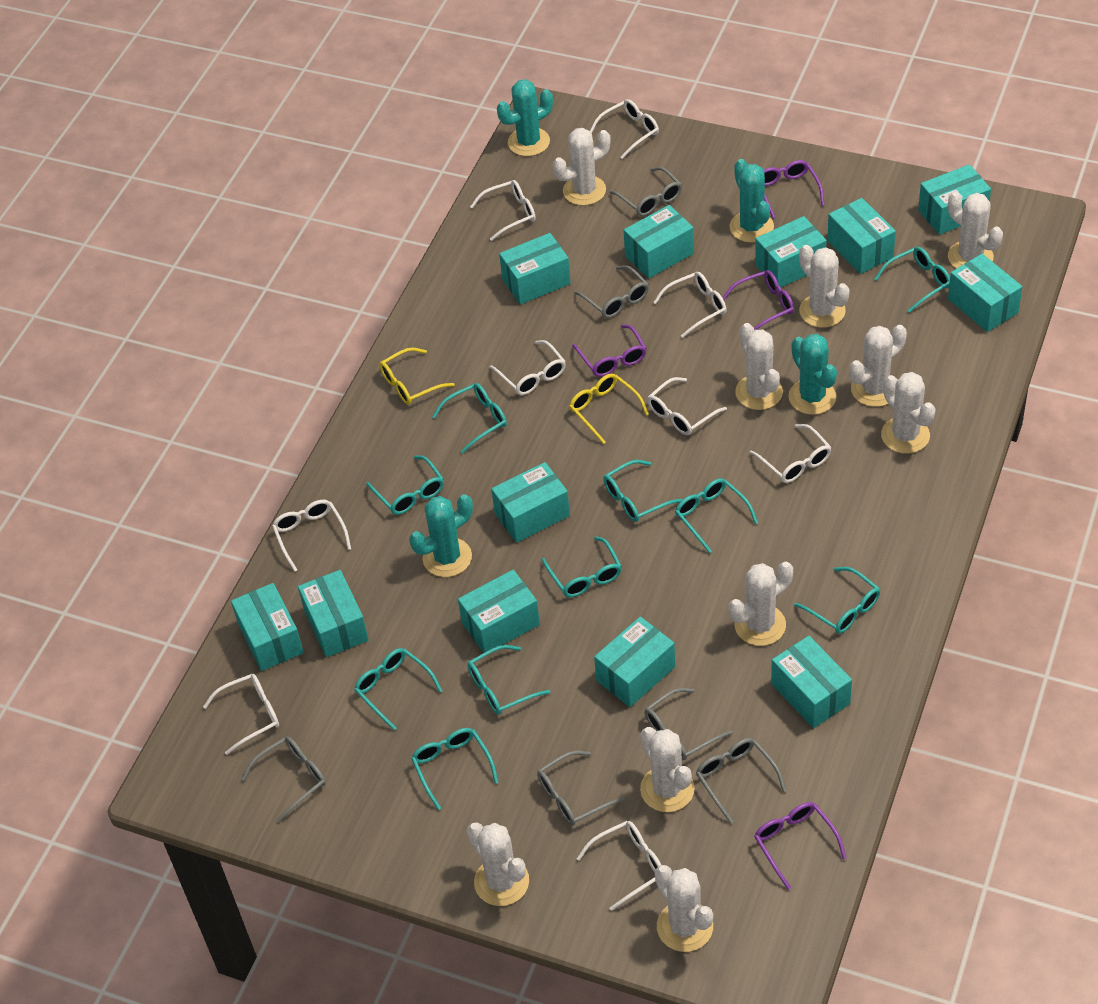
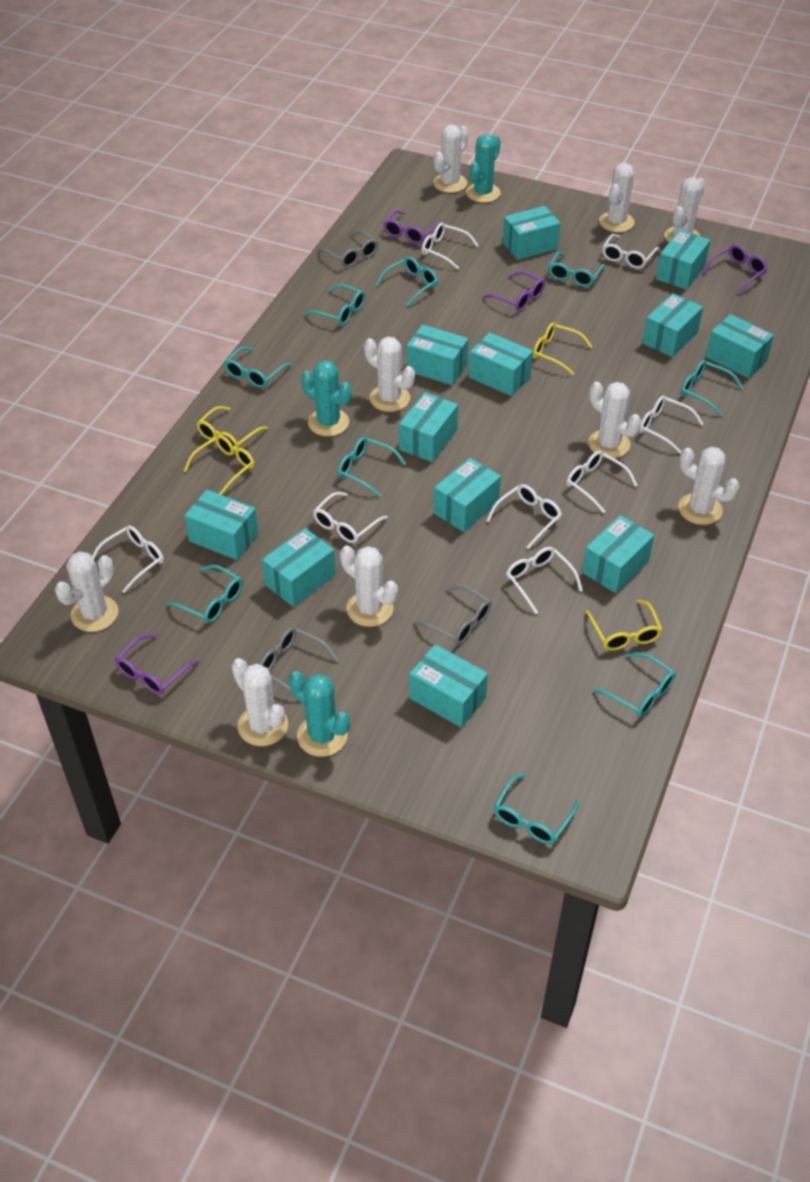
grey glasses: [241,736,326,822] [537,751,625,826] [574,265,649,318] [609,167,682,216] [645,688,732,760] [696,738,786,823] = 6 -> [259,627,338,691] [317,231,378,268] [414,585,491,645] = 3
turquoise cactus: [409,494,473,577] [497,79,553,156] [730,159,774,243] [788,334,837,415] = 4 -> [289,671,350,757] [301,360,352,436] [466,134,501,203] = 3
turquoise glasses: [354,648,442,730] [366,455,444,515] [411,728,499,810] [432,383,507,454] [467,645,550,715] [542,536,622,597] [603,460,683,522] [675,478,758,554] [794,567,880,634] [875,247,950,313] = 10 -> [166,565,243,623] [224,347,292,388] [304,284,365,325] [338,437,406,497] [375,257,438,307] [494,773,580,844] [548,252,605,287] [593,653,676,717] [681,360,743,416] = 9
white cactus: [467,823,529,906] [553,128,611,206] [640,727,695,812] [655,865,713,952] [728,562,793,646] [735,323,783,410] [799,245,850,328] [849,325,907,407] [881,372,936,454] [948,192,1003,269] = 10 -> [55,551,119,632] [231,658,288,746] [340,545,398,627] [364,337,415,412] [433,125,469,193] [588,382,641,458] [599,163,635,232] [664,177,705,242] [678,447,740,525] = 9
white glasses: [203,674,279,755] [272,500,351,572] [470,180,536,241] [490,340,566,395] [577,821,661,911] [590,99,659,159] [647,377,727,435] [653,272,727,338] [750,424,832,483] = 9 -> [92,525,164,593] [313,492,388,543] [422,223,478,269] [486,484,562,549] [506,547,583,614] [566,451,637,513] [602,234,659,269] [639,396,703,454] = 8
yellow glasses: [379,348,455,405] [569,373,649,444] = 2 -> [184,435,255,495] [197,406,268,452] [533,322,593,375] [585,600,663,651] = 4

